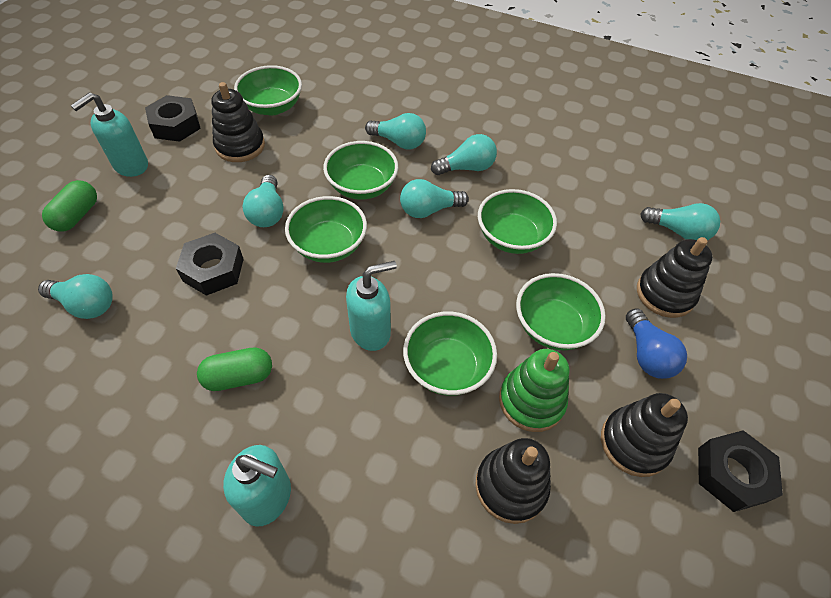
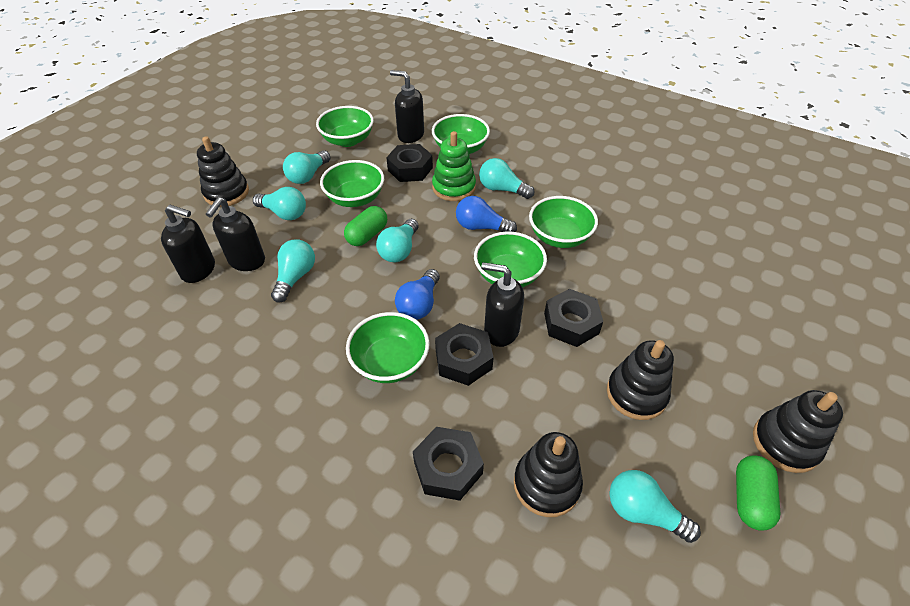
black nut: [145,95,201,142] [176,233,244,296] [698,430,783,512] = 3 -> [386,144,433,182] [413,427,484,501] [435,323,494,386] [544,289,603,347] = 4
black soap dispenser: none = 0 -> [161,205,215,283] [206,197,265,271] [390,70,424,143] [481,262,524,347] = 4
blue light bulb: [626,308,687,379] = 1 -> [395,269,440,320] [456,196,517,232] = 2
turquoise soap dispenser: [71,92,148,177] [223,445,291,527] [346,261,397,351] = 3 -> none = 0

